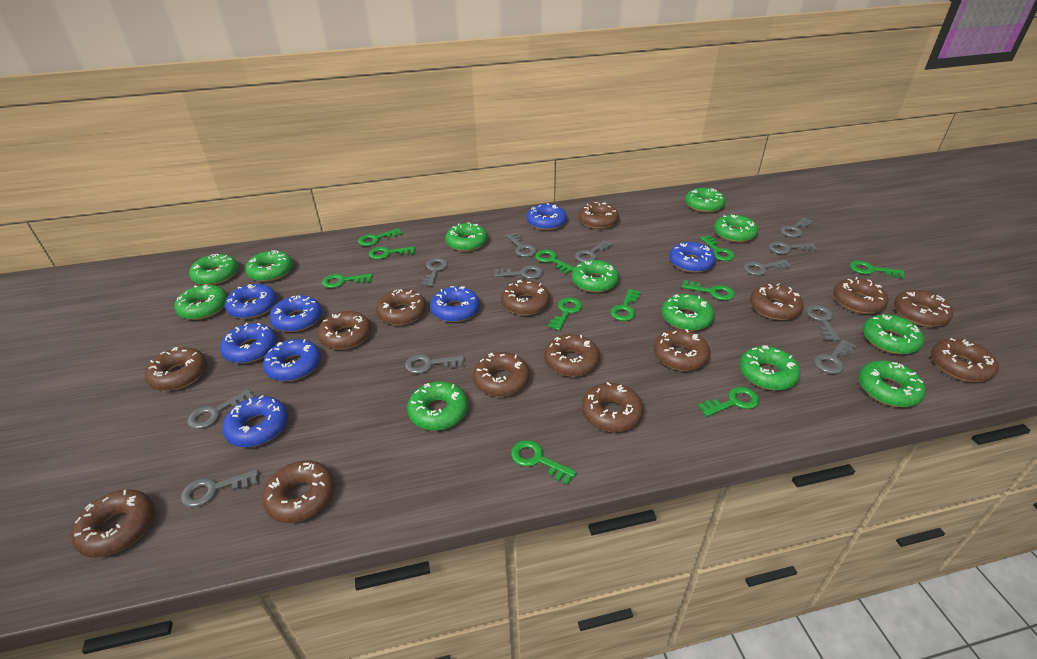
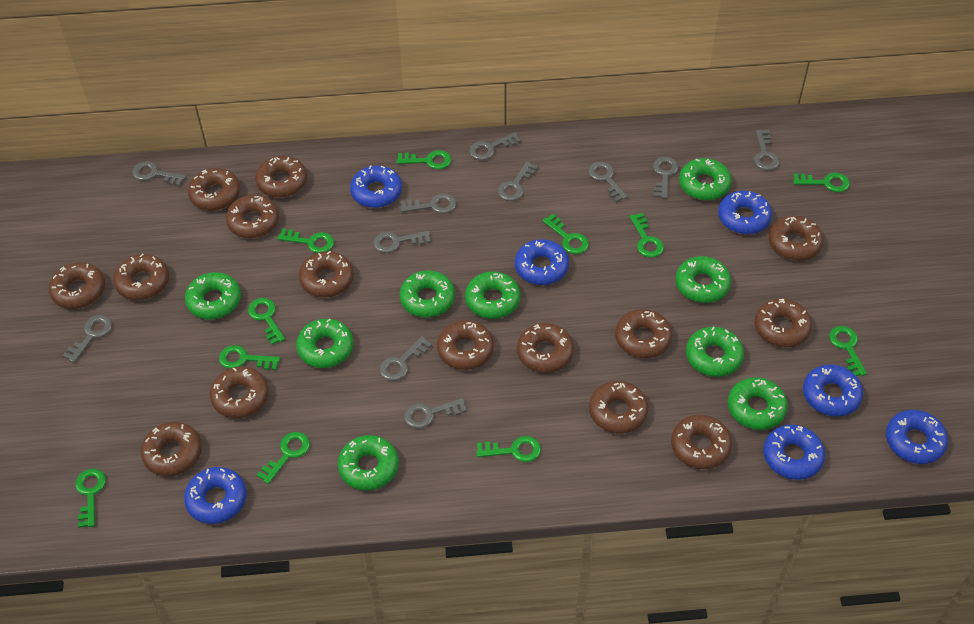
blue donut: [220,323,277,364] [222,395,288,447] [225,284,277,319] [263,339,321,381] [269,295,322,332] [430,286,480,322] [527,203,567,230] [669,242,716,273] = 8 -> [184,467,247,524] [350,165,402,208] [515,239,569,285] [718,191,772,234] [763,425,825,480] [803,364,863,417] [886,410,948,464] = 7
green donut: [174,285,228,320] [189,254,238,285] [245,250,293,282] [407,382,468,431] [445,222,488,252] [572,260,619,293] [662,294,714,331] [685,188,725,213] [714,214,758,243] [739,345,800,390] [858,360,926,407] [863,314,924,354] = 12 -> [185,272,241,319] [296,319,353,368] [338,435,399,491] [400,270,455,318] [465,272,520,319] [675,256,731,303] [679,158,732,201] [686,326,744,377] [728,377,788,430] = 9
grey key: [181,469,259,508] [187,389,254,429] [405,354,464,374] [421,258,448,286] [494,265,543,279] [507,233,537,257] [575,240,613,262] [743,260,792,275] [768,242,817,254] [780,217,813,237] [806,305,840,341] [814,339,856,374] = 12 -> [62,315,112,363] [132,161,186,186] [373,231,431,253] [380,336,432,381] [400,193,456,214] [404,398,467,429] [469,132,521,160] [498,161,538,201] [588,162,628,202] [653,157,679,199] [754,130,780,171] = 11

